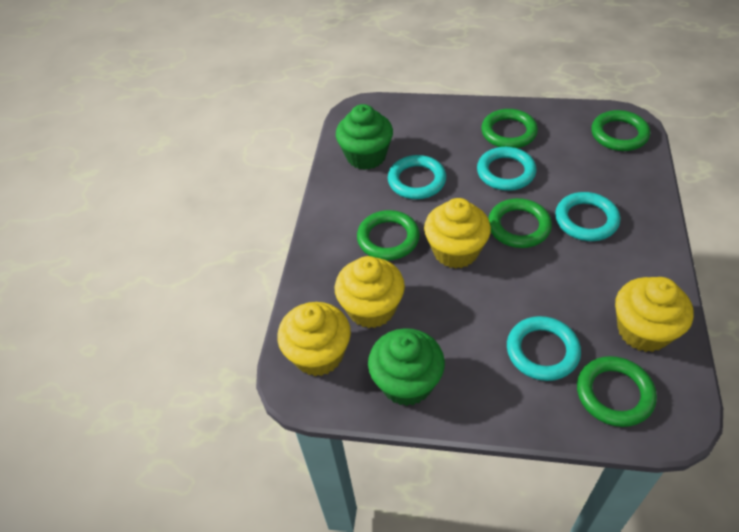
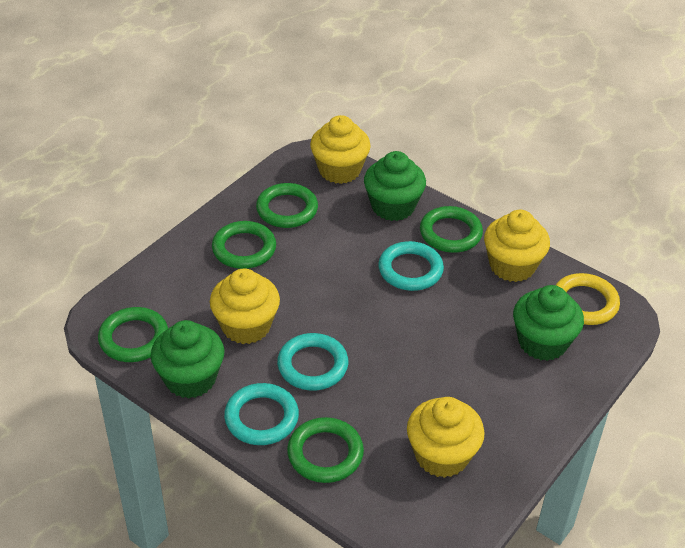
green cupcake: [336,104,393,170] [368,328,445,406] = 2 -> [151,320,225,399] [364,151,426,221] [513,285,584,361] = 3
turquoise ring: [388,155,446,199] [477,147,536,191] [507,316,581,381] [555,192,620,241] = 4 -> [224,383,299,445] [277,333,349,390] [378,241,444,291] = 3
yellow ring: none = 0 -> [556,273,620,325] = 1

